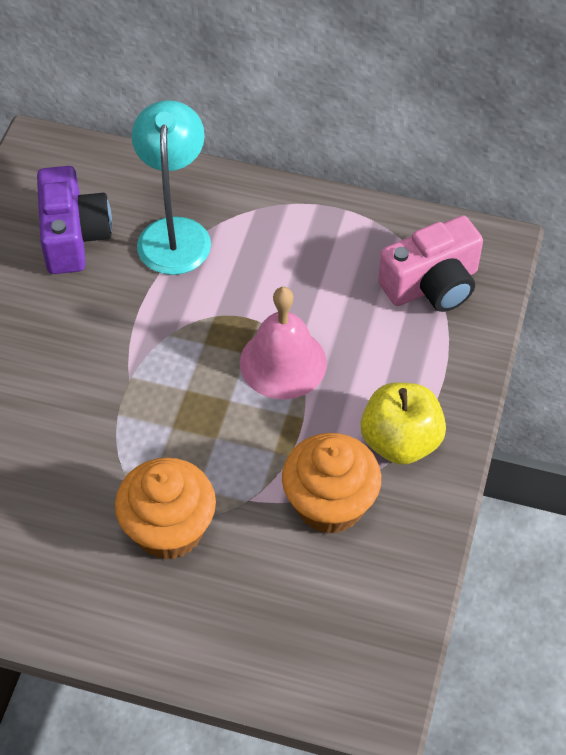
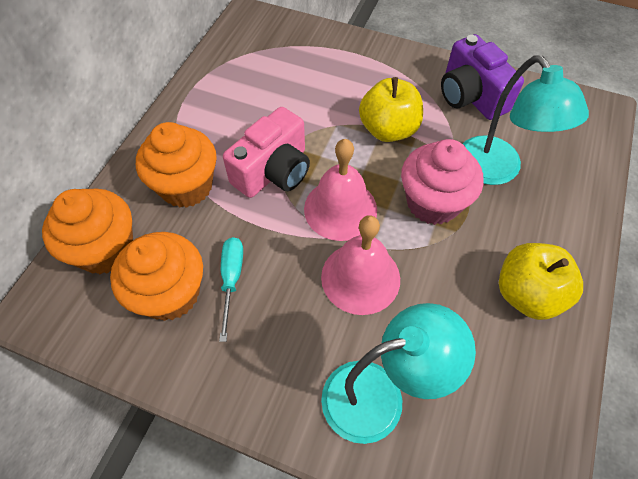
orange cupcake: [115,457,216,560] [282,433,381,534] = 2 -> [42,188,133,274] [110,232,203,321] [136,122,217,208] = 3
pink bell: [240,287,327,399] = 1 -> [304,139,377,241] [321,215,400,315] = 2
pink cupcake: none = 0 -> [401,139,483,225] = 1
turquoise lamp: [131,100,211,275] = 1 -> [321,303,476,444] [463,56,589,185] = 2
turquoise screwdriver: none = 0 -> [219,237,243,342] = 1
yellow apple: [361,382,446,465] = 1 -> [359,77,423,142] [499,243,583,320] = 2

